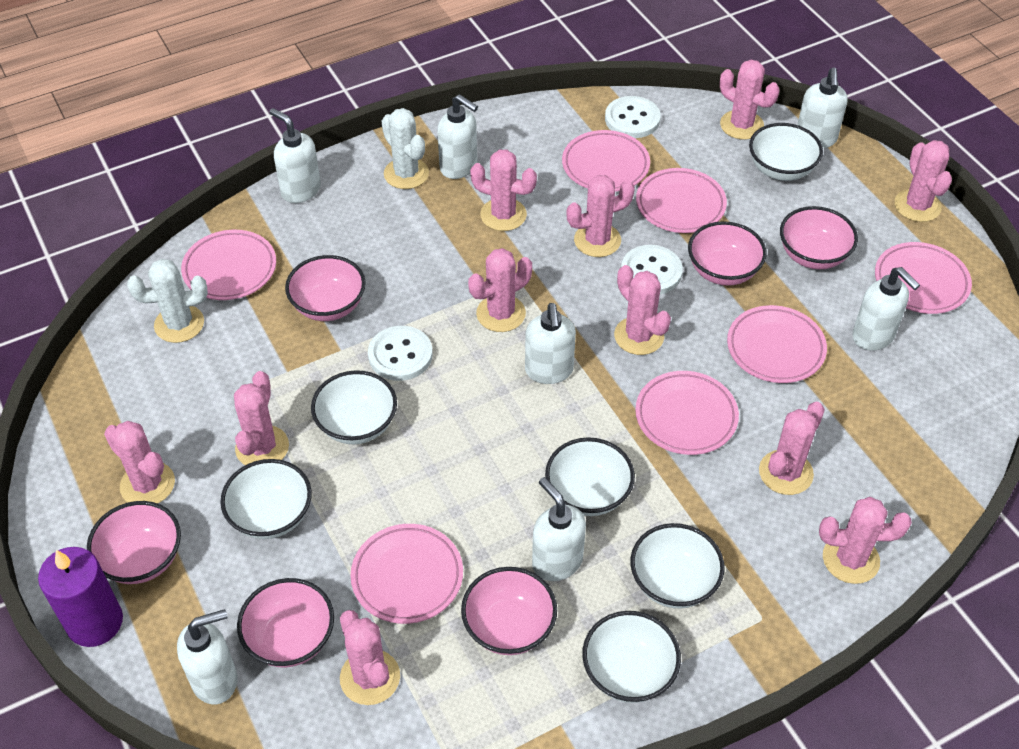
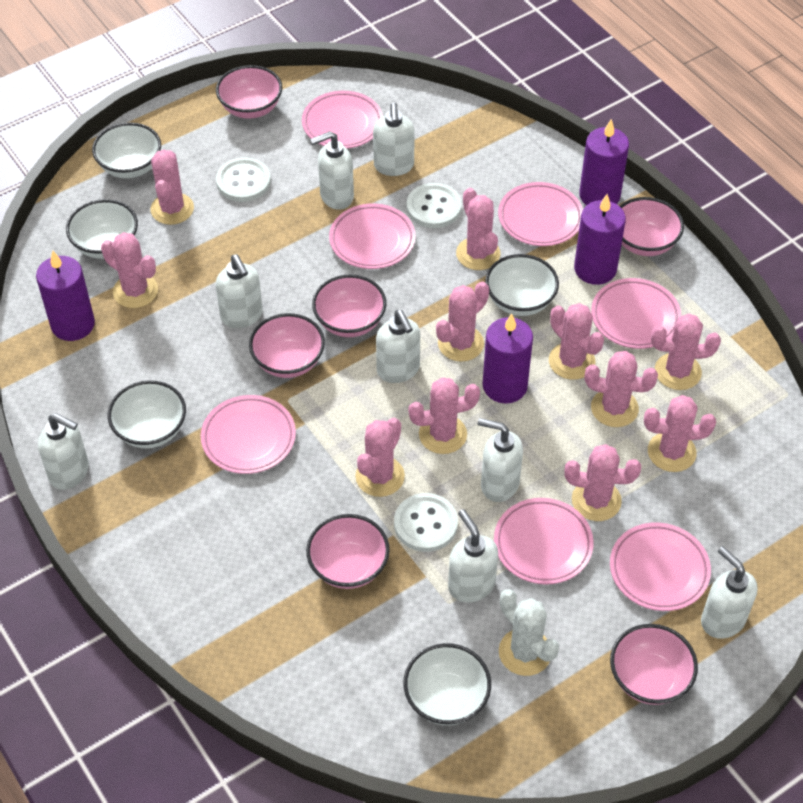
purple candle: [38,547,123,647] = 1 -> [36,251,95,341] [482,313,533,403] [574,194,626,285] [579,119,629,205] = 4
white bowl: [220,459,312,539] [311,370,397,444] [545,437,635,516] [582,611,681,703] [631,523,725,608] [749,123,823,181] = 6 -> [66,199,138,259] [92,122,161,178] [108,380,186,448] [403,643,491,725] [485,254,559,316] = 5
white cactus: [127,259,208,343] [382,108,429,189] = 2 -> [499,589,559,676] = 1
white soap dispenser: [177,609,238,704] [270,108,321,203] [438,94,478,179] [525,303,576,384] [532,477,586,581] [797,68,848,148] [852,267,920,351] = 7 -> [38,413,89,490] [216,254,263,328] [310,131,354,210] [373,102,415,176] [376,310,420,383] [448,509,498,603] [478,418,523,502] [701,546,757,639] = 8

